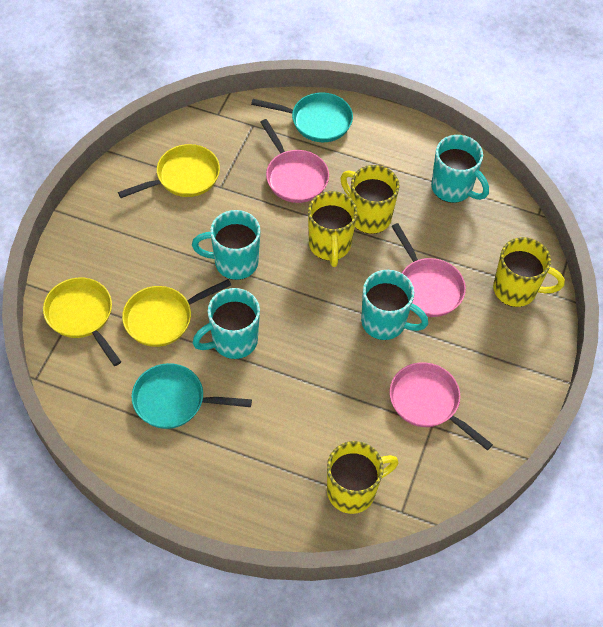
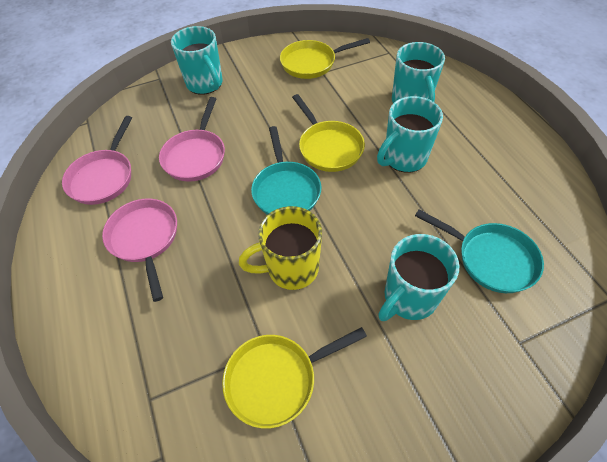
yellow mug: [308,191,357,267] [327,441,399,514] [341,165,399,234] [493,237,565,307] = 4 -> [239,206,322,290] = 1

